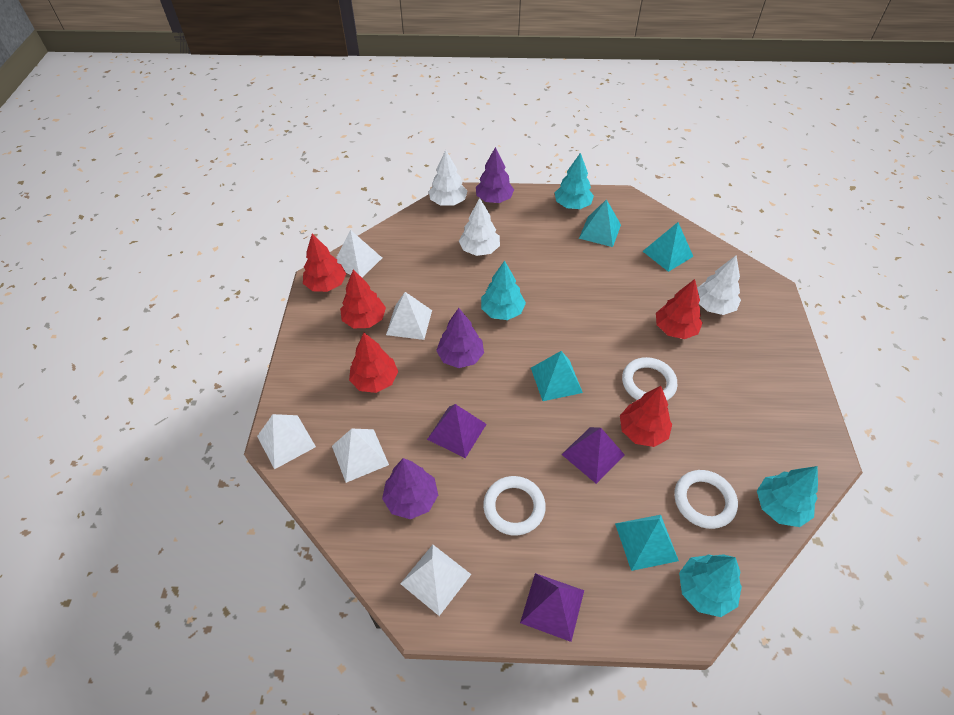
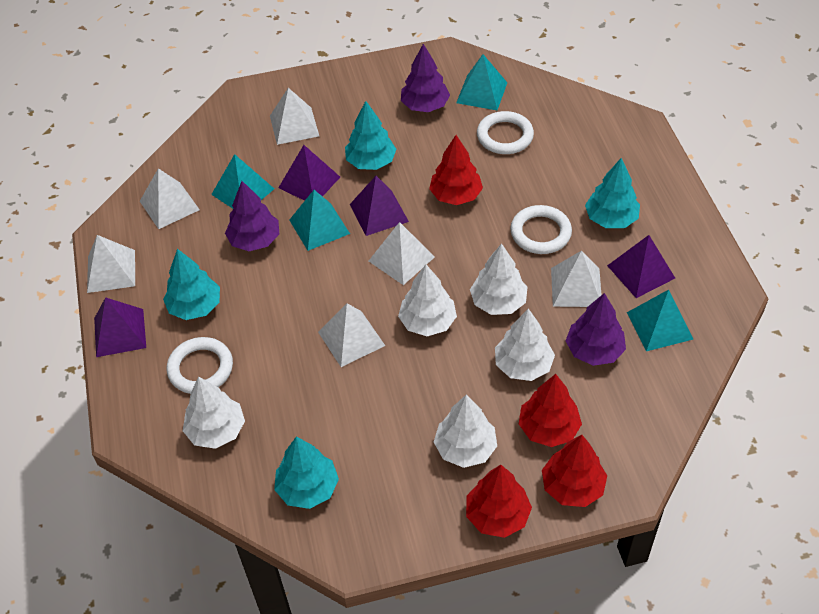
purple pyramid: [427,404,486,458] [520,573,584,642] [561,427,625,484] = 3 -> [94,297,146,357] [278,145,340,201] [350,176,409,236] [607,235,675,298] = 4
red tree: [303,234,346,292] [340,269,386,328] [349,333,398,393] [620,386,672,447] [656,279,702,339] = 5 -> [429,135,483,205] [466,465,532,538] [519,374,582,447] [542,435,607,507] = 4
white pyramid: [257,414,316,469] [332,429,389,483] [336,230,382,278] [386,292,432,340] [400,545,472,616] = 5 -> [87,235,135,293] [140,168,200,229] [270,88,319,145] [318,303,385,367] [369,222,435,285] [551,250,602,307] = 6
white tree: [429,150,467,206] [459,198,500,256] [697,256,741,315] = 3 -> [183,377,245,449] [398,264,457,336] [434,395,497,468] [470,243,528,315] [495,309,555,381] = 5

